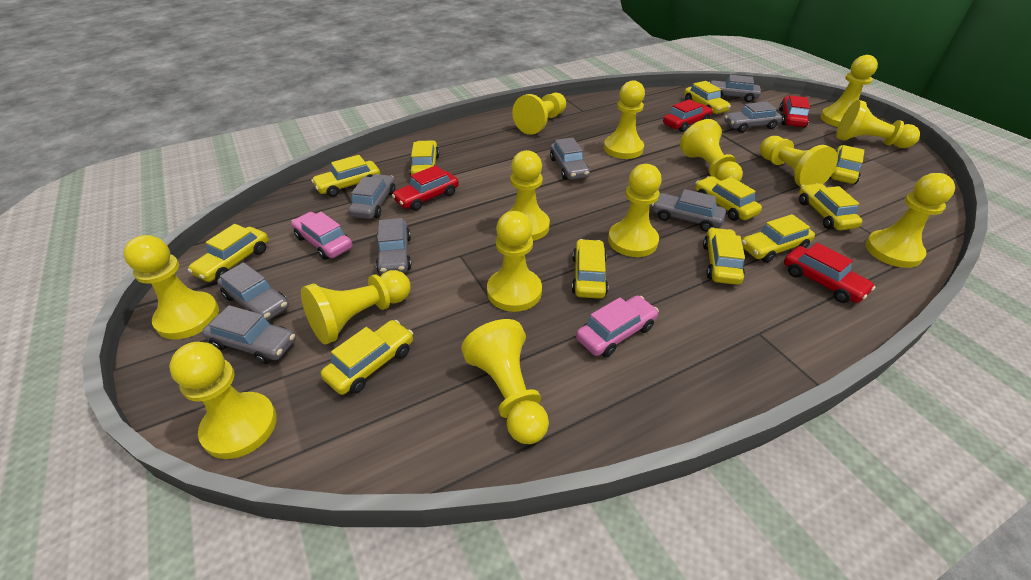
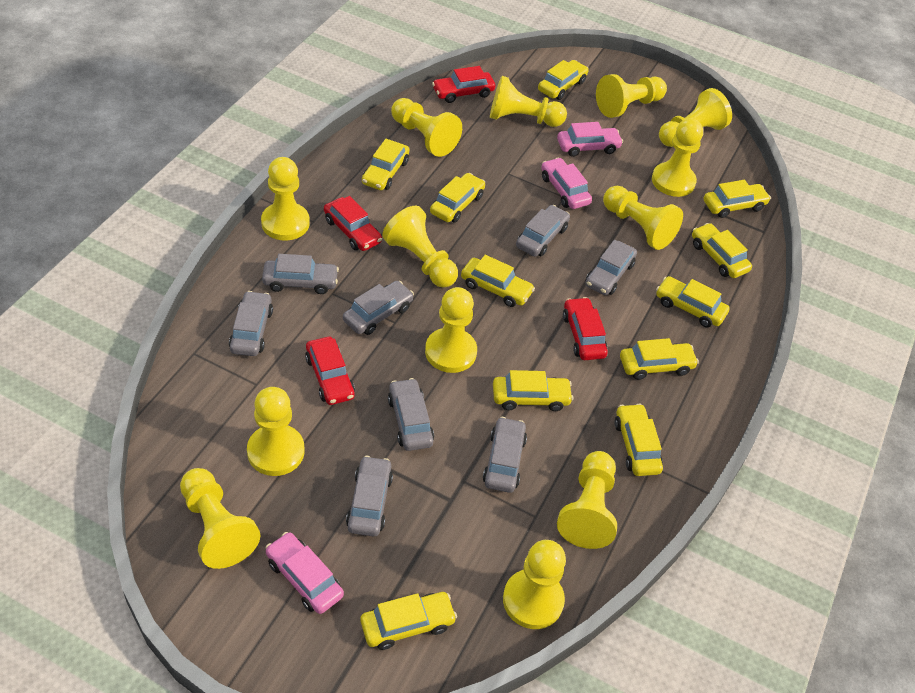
pink car: [291,212,352,260] [576,295,659,357] = 2 -> [266,532,344,614] [541,158,592,209] [557,122,623,157] = 3
yellow pawn: [124,235,219,339] [169,342,277,459] [301,270,410,344] [461,319,549,444] [487,211,542,312] [508,150,550,241] [512,93,566,135] [604,80,645,159] [608,164,662,257] [680,119,743,181] [760,136,838,187] [821,55,878,127] [836,100,920,148] [866,173,955,268] = 14 -> [180,468,261,569] [247,387,305,476] [261,157,310,241] [382,206,458,288] [391,98,462,157] [425,287,477,373] [490,76,567,127] [503,540,566,629] [557,451,617,549] [596,74,667,118] [603,186,683,250] [652,118,703,197] [659,88,732,147] = 13

